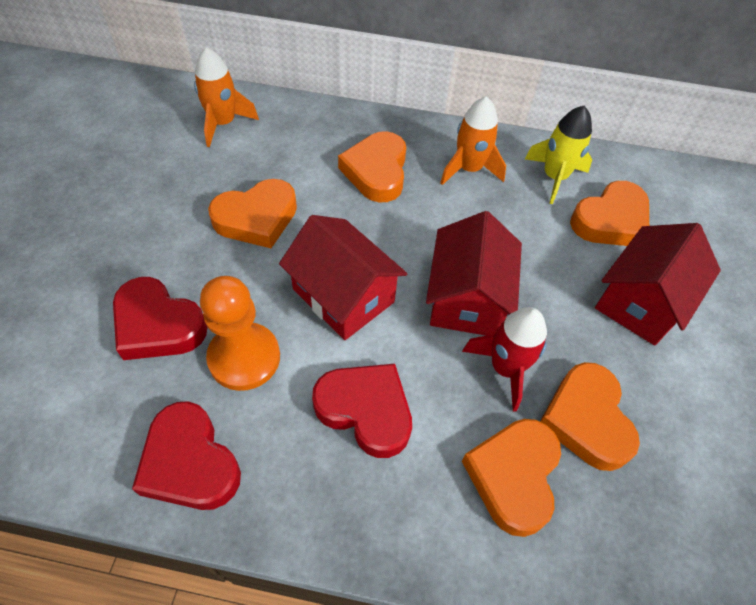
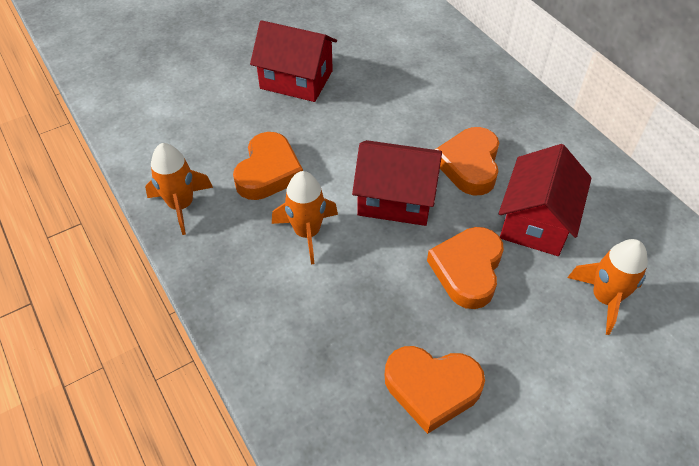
orange heart: [208,179,297,248] [338,131,406,203] [462,419,561,537] [540,362,640,471] [570,181,649,246] = 5 -> [233,132,303,200] [384,346,485,434] [427,227,504,309] [435,127,499,195] = 4
orange pawn: [200,276,280,391] = 1 -> none = 0
orange rocket: [194,47,259,147] [440,96,506,185] = 2 -> [145,143,213,235] [272,171,338,264] [567,239,648,335] = 3
red heart: [113,277,208,360] [132,401,241,510] [312,364,412,458] = 3 -> none = 0
red rocket: [462,307,547,412] = 1 -> none = 0
yellow rocket: [525,106,592,204] = 1 -> none = 0

